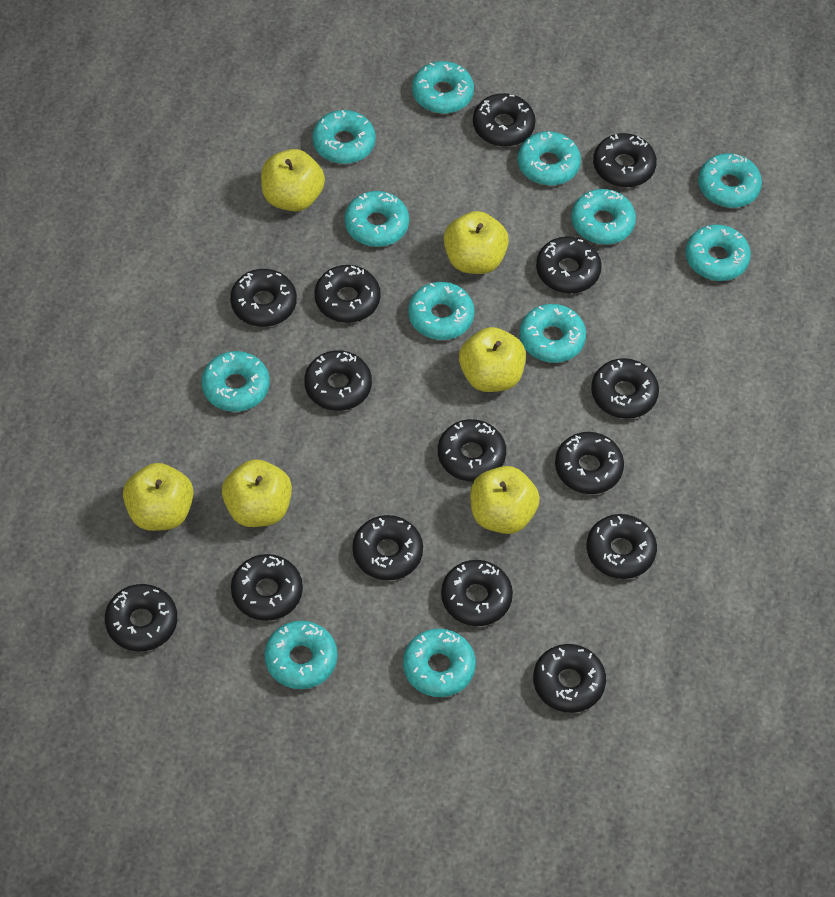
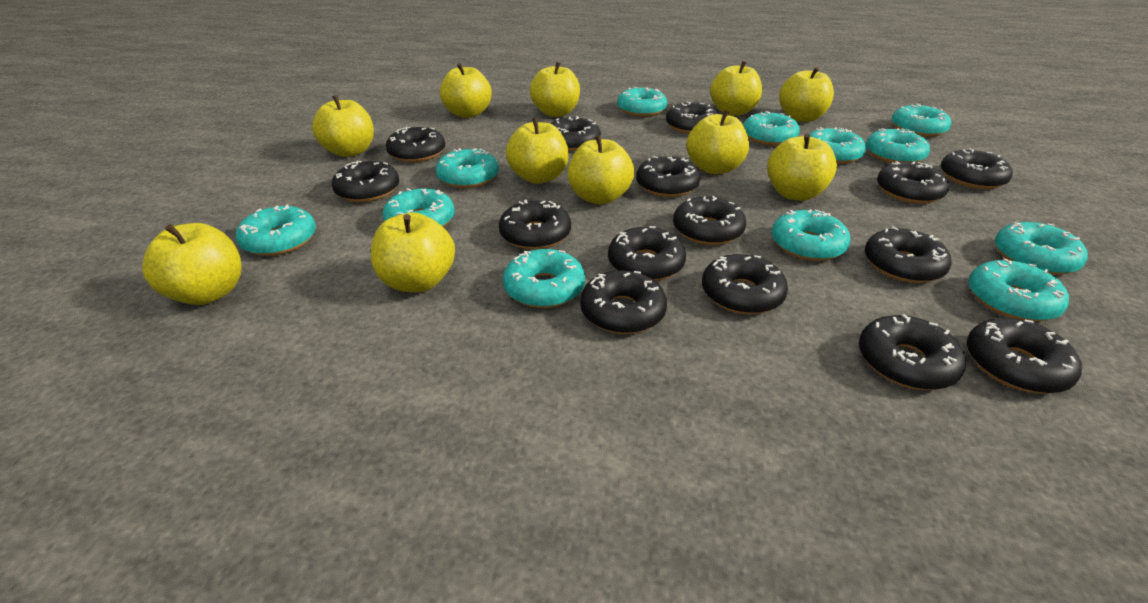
yellow apple: [123,463,193,531] [222,459,292,527] [261,149,325,212] [444,211,509,274] [459,327,526,392] [470,466,540,534] = 6 -> [142,223,242,305] [312,95,374,157] [371,212,455,292] [440,63,492,118] [506,118,569,184] [530,62,580,117] [568,135,634,204] [687,110,749,174] [710,61,762,116] [767,134,837,201] [779,67,834,122] = 11

